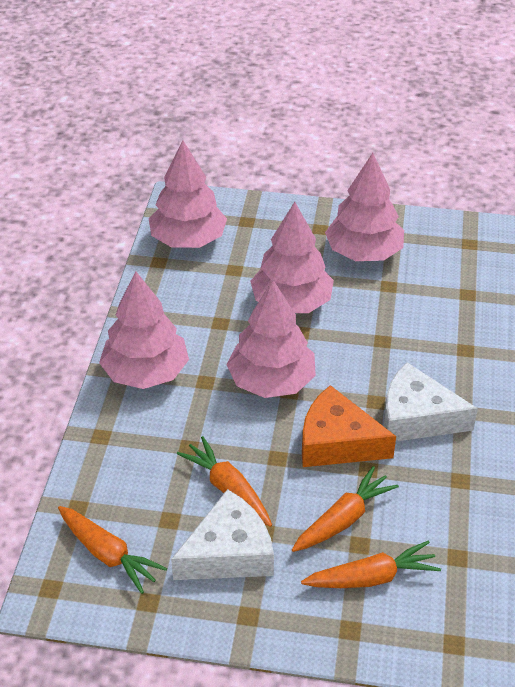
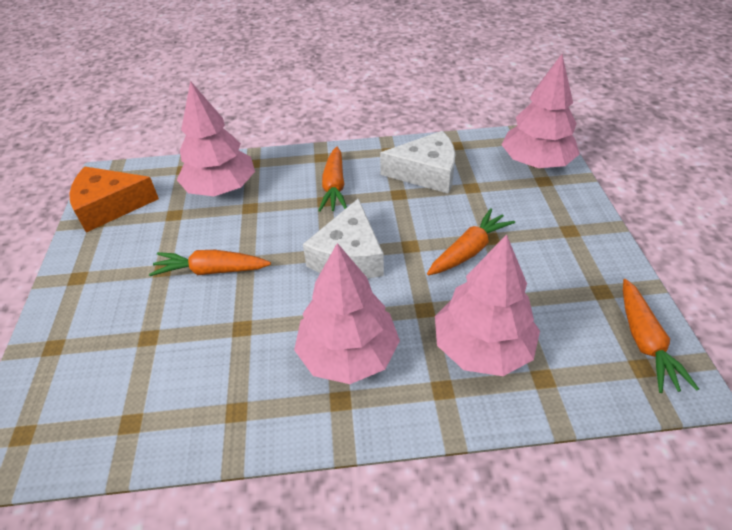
pink tree: [99,271,189,389] [149,140,227,248] [226,280,316,398] [250,202,334,313] [325,153,404,261] = 5 -> [177,81,255,196] [294,243,400,384] [435,234,540,376] [502,54,580,168] = 4

